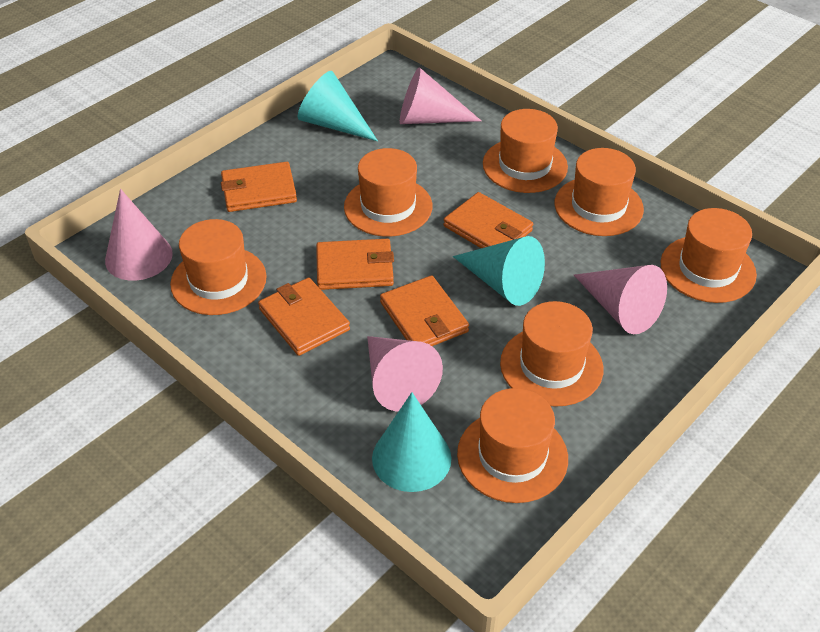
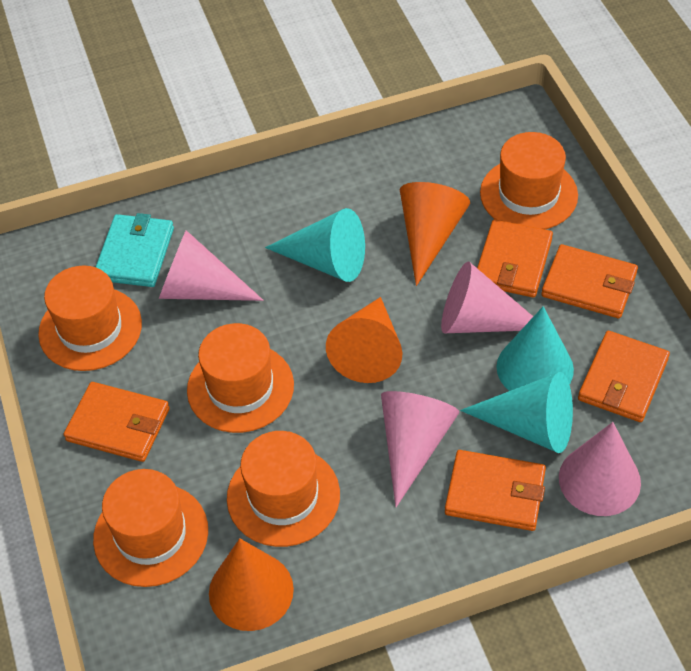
orange cone: none = 0 -> [209,538,294,631] [326,297,402,383] [400,182,470,286] = 3
orange hat: [170,219,267,315] [344,148,432,237] [457,388,568,503] [483,109,568,193] [500,301,603,407] [555,148,644,236] [661,208,757,303] = 7 -> [38,266,142,371] [93,469,208,587] [187,323,294,433] [227,431,340,547] [480,132,578,229] = 5
turquoise wallet: none = 0 -> [96,213,174,287] = 1

